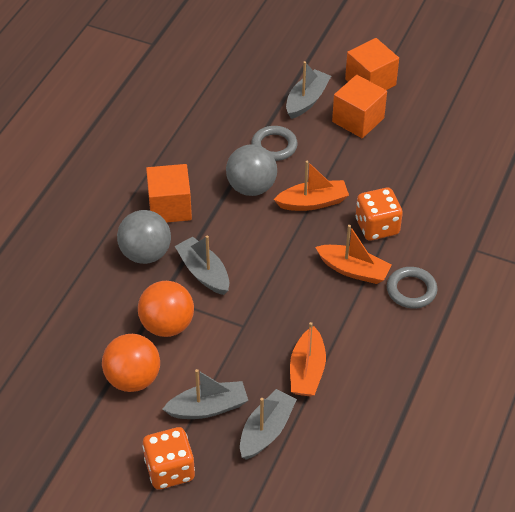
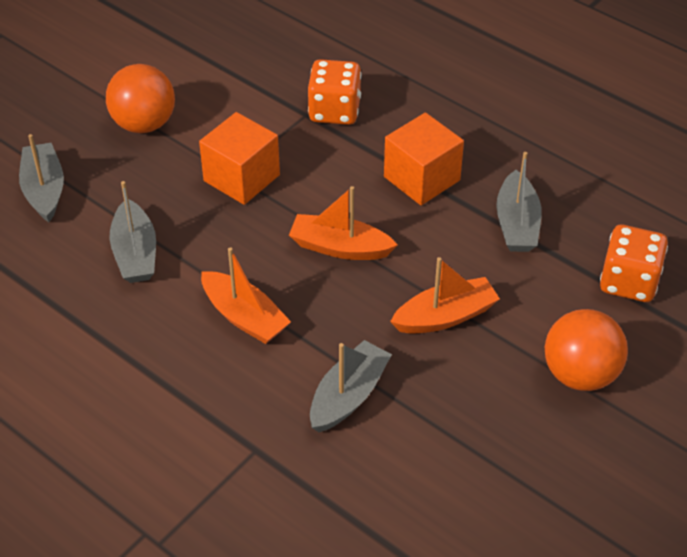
grey ball: [117,210,171,264] [226,144,277,196] = 2 -> none = 0
grey ring: [252,126,298,161] [387,267,437,308] = 2 -> none = 0
orange cube: [146,164,192,222] [332,75,387,138] [345,38,399,90] = 3 -> [199,112,280,205] [384,112,464,205] = 2

